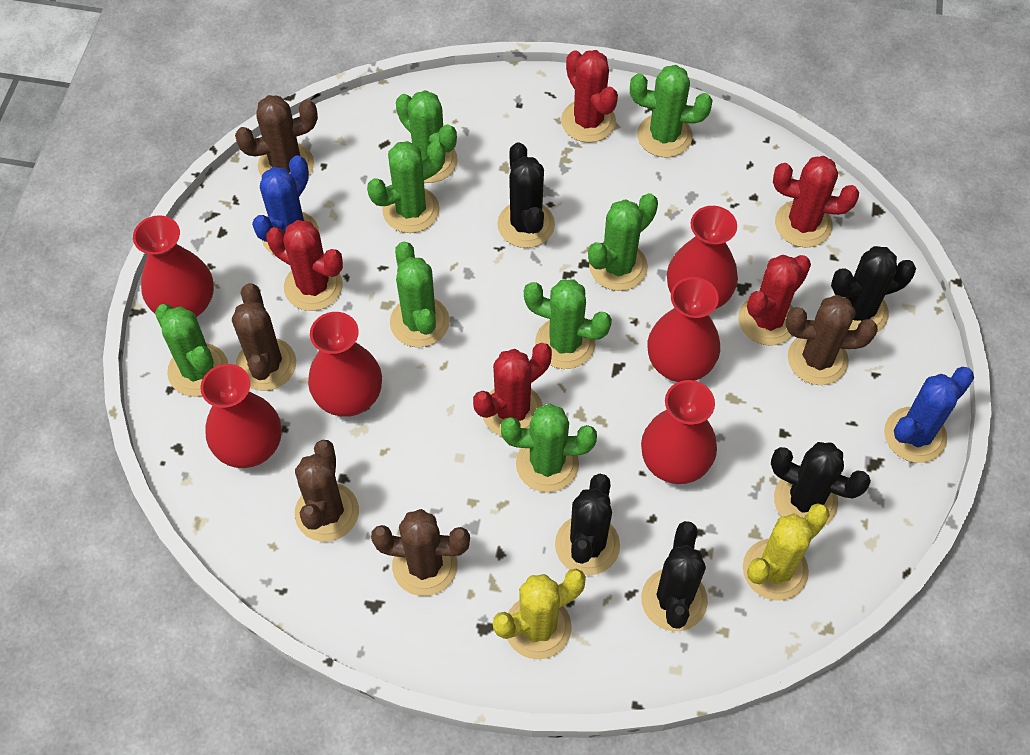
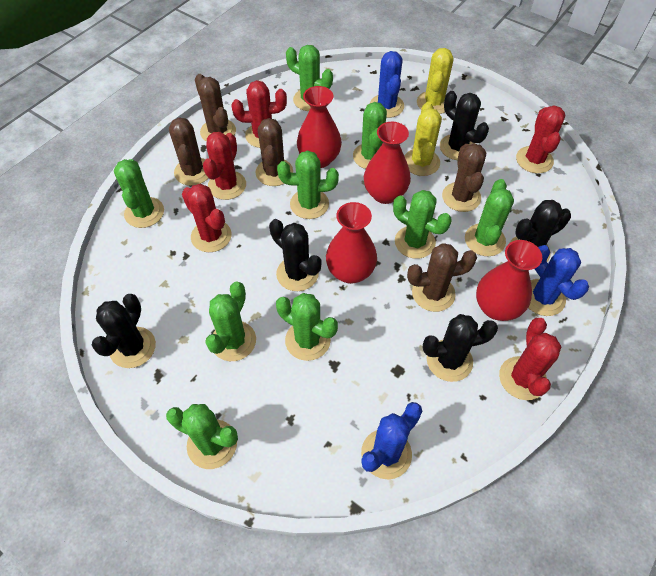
blue cactus: [252,156,319,255] [884,367,974,463] = 2 -> [361,402,422,480] [370,51,404,118] [528,245,589,316] = 3
green cactus: [155,304,228,397] [367,141,445,233] [390,242,450,347] [396,90,458,183] [501,403,597,493] [524,279,612,369] [588,193,658,291] [630,65,713,158] = 8 -> [114,159,164,228] [166,404,238,469] [205,282,256,361] [276,293,338,361] [277,151,339,219] [286,45,333,111] [353,102,387,169] [393,190,452,259] [465,179,514,256] = 9
red vase: [133,215,214,317] [200,364,281,468] [308,312,382,417] [641,380,717,484] [648,277,720,382] [667,206,738,309] = 6 -> [297,86,342,168] [326,202,377,284] [364,122,411,204] [476,240,542,321] = 4

